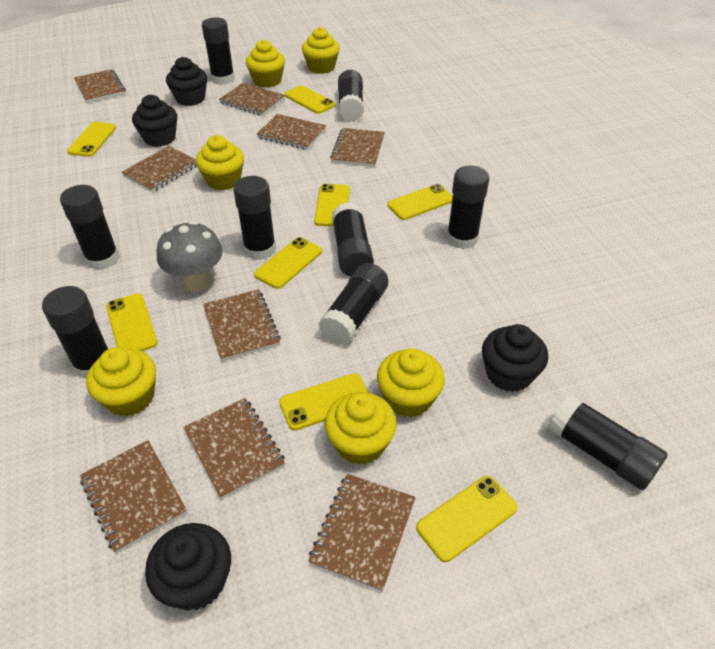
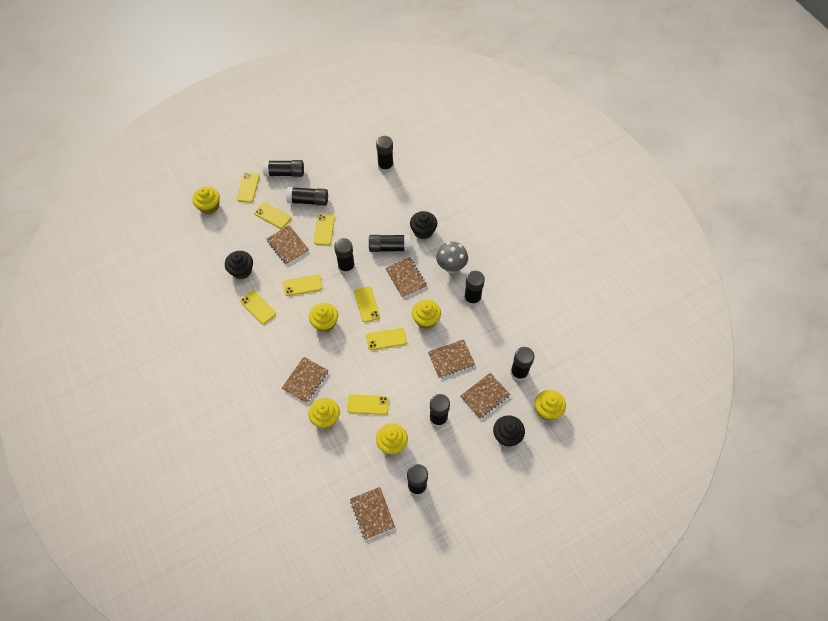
black cupcake: [132,95,177,147] [145,523,231,611] [166,57,207,106] [482,324,548,392] = 4 -> [225,251,253,279] [410,211,437,239] [493,415,525,447] = 3
brown notebook: [74,69,126,103] [80,440,187,554] [122,146,197,192] [183,398,286,499] [203,289,281,362] [219,83,285,116] [256,114,326,150] [308,474,416,592] [330,128,385,167] = 9 -> [267,225,309,264] [282,357,329,403] [350,487,395,540] [385,257,427,298] [428,339,475,378] [461,373,510,419] = 6

